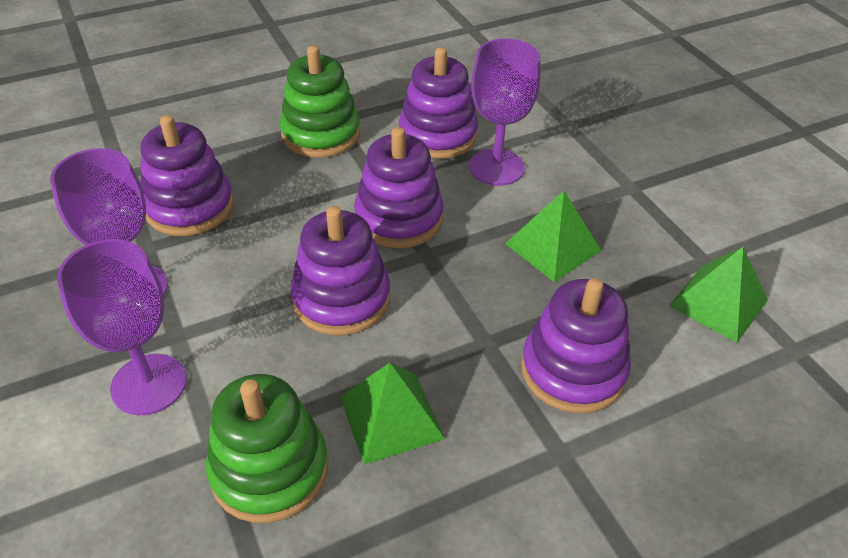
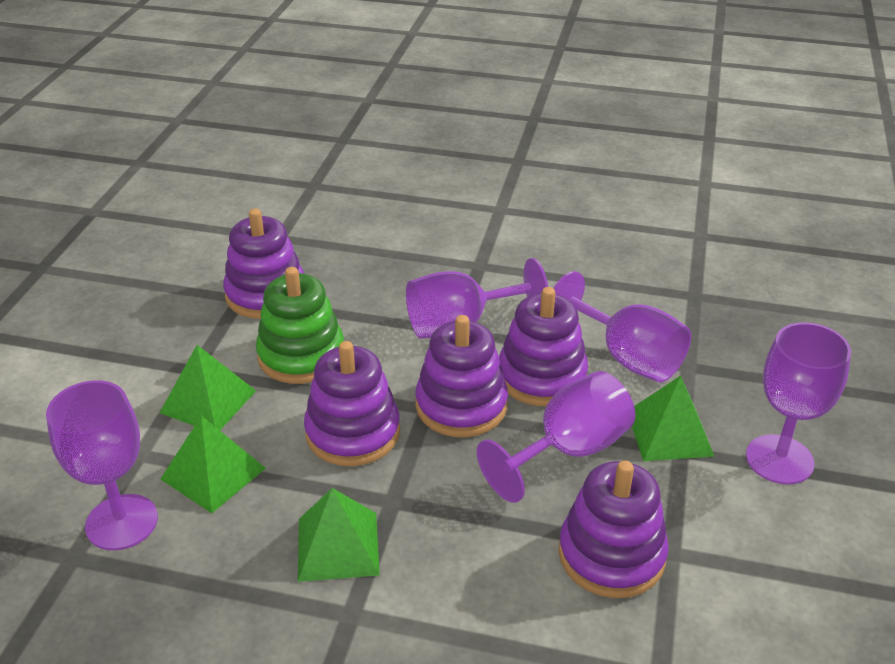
green pyramid: [340,362,445,465] [505,191,601,282] [669,247,768,343] = 3 -> [160,345,256,430] [161,416,266,513] [298,488,380,582] [632,376,714,461] = 4
green stacking toy: [206,374,328,523] [280,46,360,158] = 2 -> [256,267,344,384] = 1
purple goblet: [50,148,168,296] [57,239,187,415] [469,38,540,186] = 3 -> [46,380,158,550] [406,258,548,339] [477,371,636,503] [553,271,691,383] [746,322,851,484] = 5

